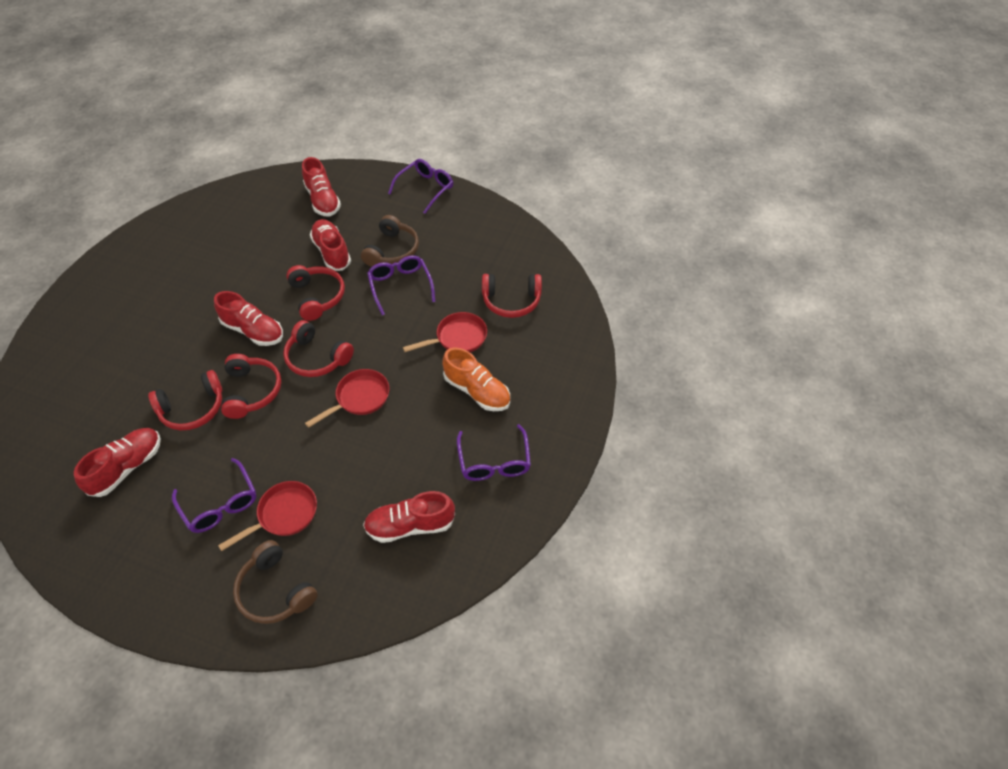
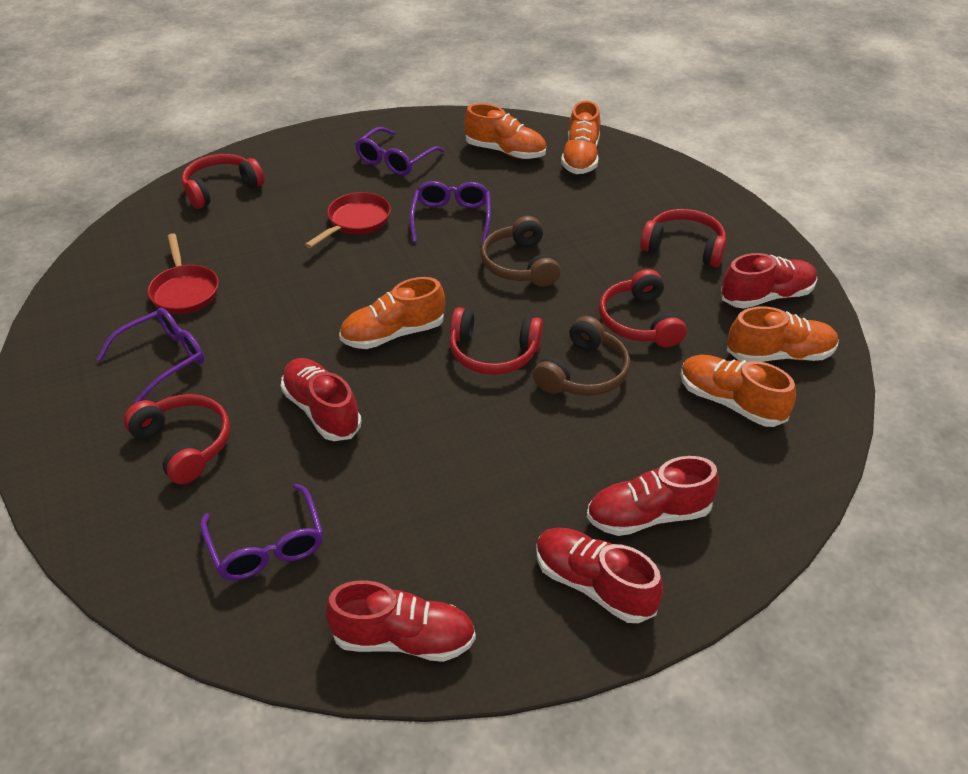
orange shoe: [443,347,510,411] = 1 -> [339,277,445,349] [464,103,546,159] [561,101,600,174] [680,355,796,427] [727,307,839,362] = 5
red pan: [218,481,317,551] [305,369,389,428] [403,312,487,352] = 3 -> [148,233,219,314] [305,192,391,248] = 2

